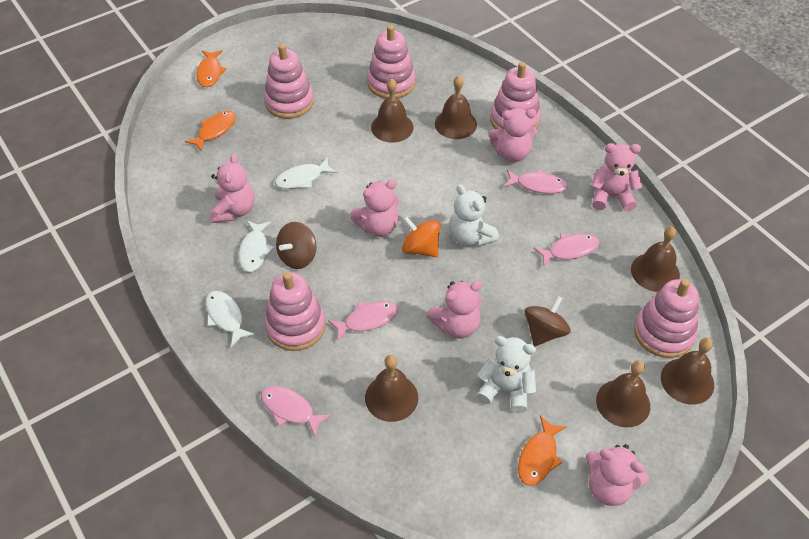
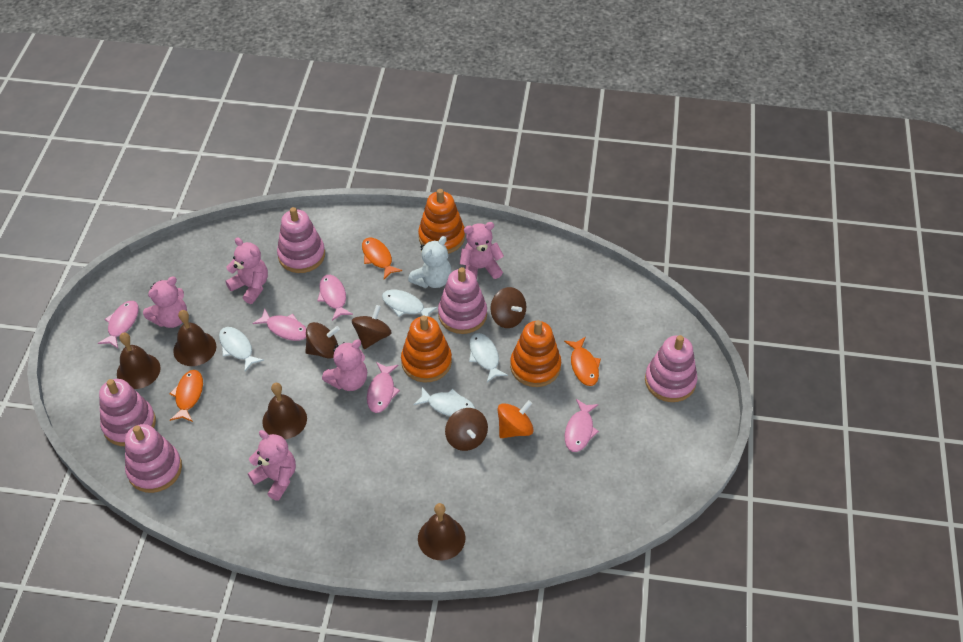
brown bell: [365,355,418,422] [371,79,414,143] [435,75,477,139] [596,360,650,428] [631,226,680,292] [661,338,714,404] = 6 -> [117,333,161,389] [173,310,216,366] [262,383,307,439] [418,503,465,560] = 4
brown spinning top: [276,222,317,269] [525,296,571,346] = 2 -> [305,322,340,359] [352,305,392,349] [445,408,488,451] [490,287,526,328] = 4
orange stacking toy: none = 0 -> [401,316,452,383] [418,189,465,254] [510,320,561,387] = 3
pink fish: [261,386,332,436] [328,301,398,341] [504,169,568,194] [533,233,599,267] = 4 -> [98,301,139,348] [252,308,306,341] [317,275,353,321] [367,362,400,413] [565,399,599,452] = 5
pink teddy bear: [210,153,254,223] [351,179,399,237] [427,281,482,338] [489,108,537,162] [586,444,649,506] [591,143,642,211] = 6 -> [143,276,187,328] [225,237,268,304] [248,430,296,501] [322,339,367,391] [460,222,504,279] = 5
white fish: [205,291,255,347] [238,221,274,272] [275,158,337,189] = 3 -> [219,327,264,371] [382,290,438,317] [414,387,475,416] [469,333,508,382] = 4
white teddy bear: [449,184,499,247] [477,336,536,413] = 2 -> [408,236,451,288] = 1

